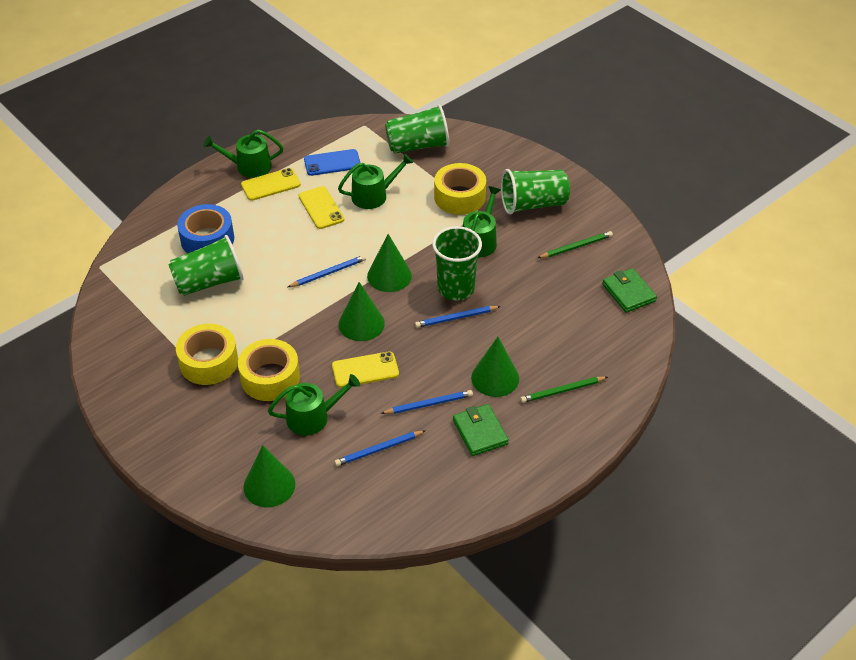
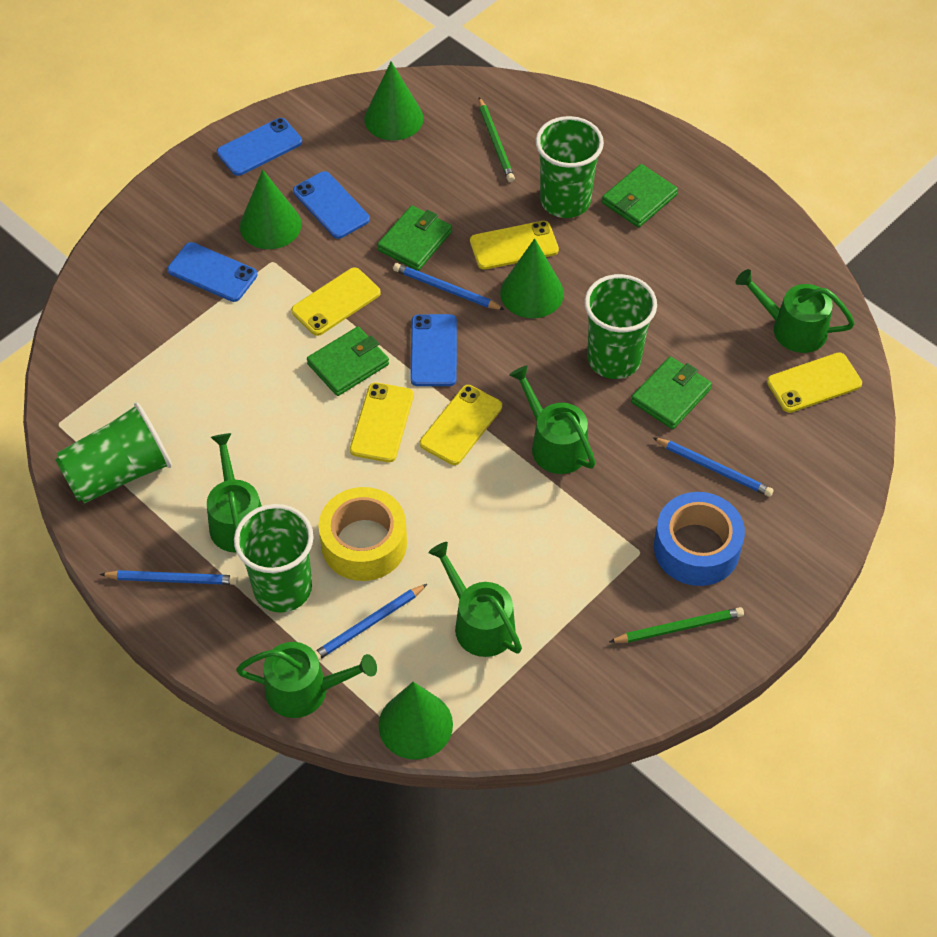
blue phone: [304,149,360,176] = 1 -> [167,242,258,302] [217,118,302,176] [293,171,370,239] [410,314,457,386] = 4
green wallet: [453,404,509,456] [602,268,657,313] = 2 -> [307,327,389,396] [377,206,452,271] [602,164,678,228] [631,356,712,429] = 4
green watering can: [204,130,283,178] [268,374,360,436] [338,154,413,209] [463,186,501,257] = 4 -> [207,433,262,553] [236,642,377,718] [428,542,522,657] [509,365,596,474] [735,269,855,353] = 5
yellow phone: [241,168,301,201] [299,186,344,229] [332,351,399,388] = 3 -> [291,267,381,336] [350,382,414,462] [420,385,502,465] [470,221,559,270] [767,352,862,413] = 5
yellow tape: [176,324,238,385] [238,339,300,401] [434,163,486,215] = 3 -> [318,487,407,581] = 1

